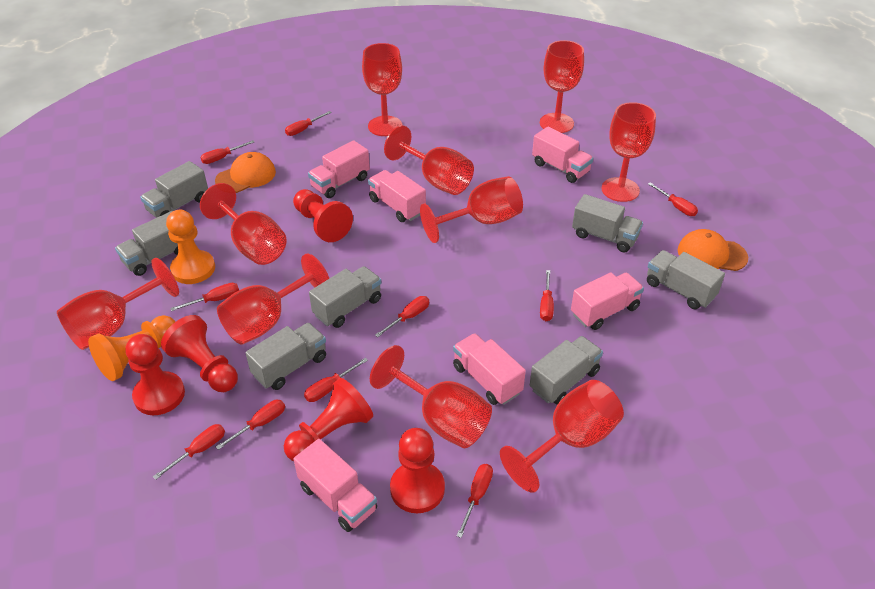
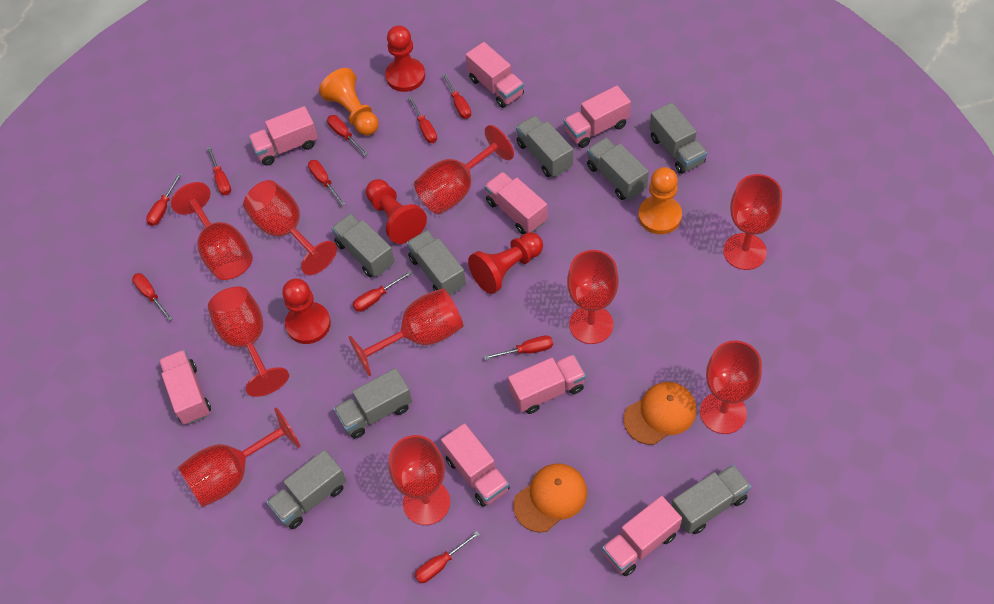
grey truck: [115,211,178,276] [140,161,208,218] [245,323,326,390] [309,266,381,328] [530,336,603,405] [572,194,643,252] [647,250,725,309] = 7 -> [267,450,346,529] [331,214,394,277] [334,368,412,439] [407,230,466,295] [516,115,573,177] [587,137,649,200] [649,102,707,174] [672,464,751,534] = 8
pink truck: [294,439,377,532] [308,140,370,198] [368,170,426,222] [453,333,526,405] [532,127,593,183] [571,272,644,330] = 6 -> [159,350,211,425] [248,106,318,166] [441,423,510,507] [466,42,524,108] [484,172,547,234] [508,354,586,414] [564,86,631,148] [602,496,682,576] = 8
red pawn: [125,334,185,415] [161,315,238,392] [284,378,373,461] [293,189,353,242] [390,428,445,513] = 5 -> [282,278,331,344] [366,179,427,244] [385,25,425,92] [468,232,543,294] = 4

